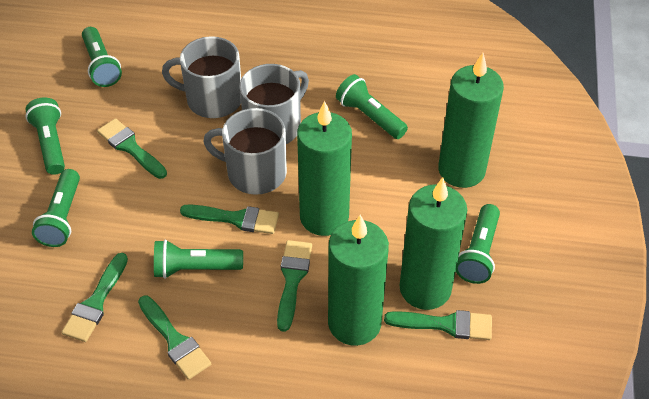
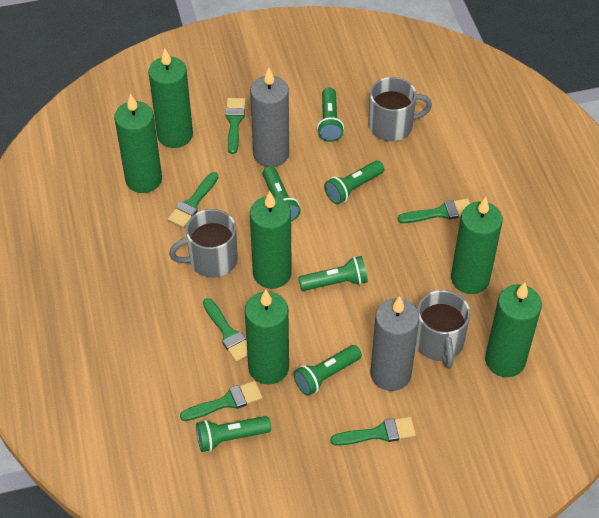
green candle: [297,101,352,236] [328,215,389,346] [400,177,467,310] [438,53,504,188] = 4 -> [114,93,162,193] [148,48,193,148] [245,290,289,385] [250,191,292,289] [451,197,503,294] [485,282,542,377] = 6
grey candle: none = 0 -> [250,68,289,167] [371,296,419,391] = 2

